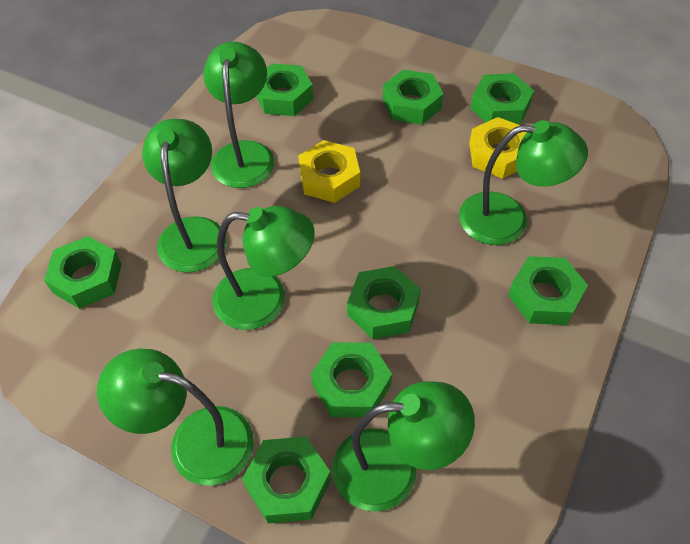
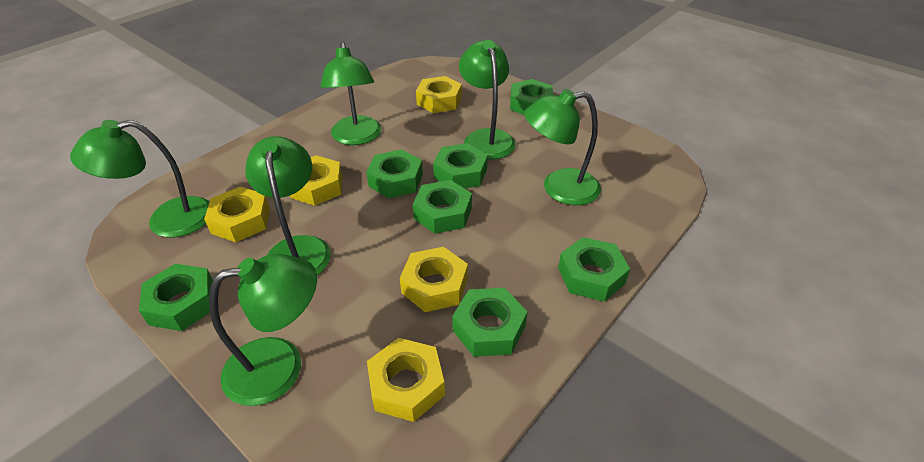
green nut: [44,236,122,309] [242,437,331,523] [256,63,313,116] [311,342,392,417] [347,266,421,339] [383,70,444,125] [470,73,534,125] [508,256,588,325] = 8 -> [139,264,213,331] [366,149,423,198] [413,180,472,234] [433,143,488,189] [452,288,527,357] [510,79,553,115] [558,237,630,302] = 7
yellow nut: [298,140,360,203] [469,117,527,179] = 2 -> [204,187,270,242] [290,155,343,206] [367,338,445,422] [400,247,468,312] [416,76,462,113] = 5

